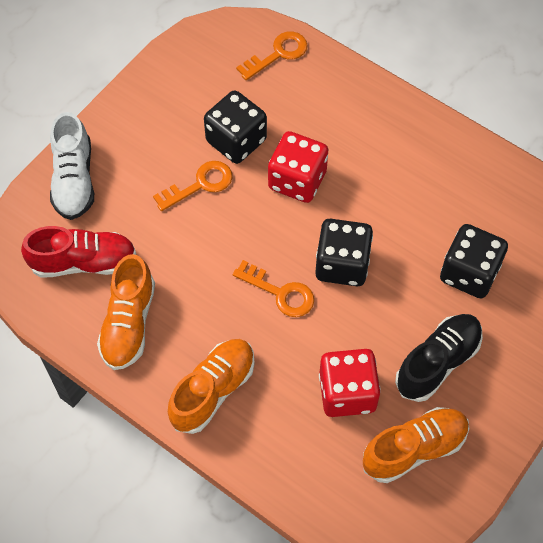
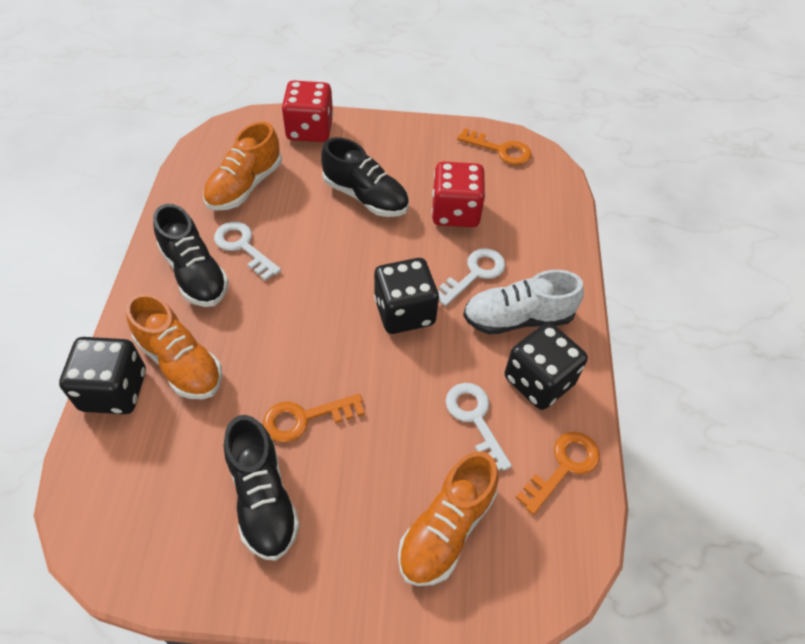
black shoe: [395,314,483,402] = 1 -> [153,204,229,307] [224,415,300,561] [321,137,409,217] = 3
red shoe: [21,226,136,278] = 1 -> none = 0
white key: none = 0 -> [214,222,281,281] [438,248,505,306] [446,383,512,471] = 3

